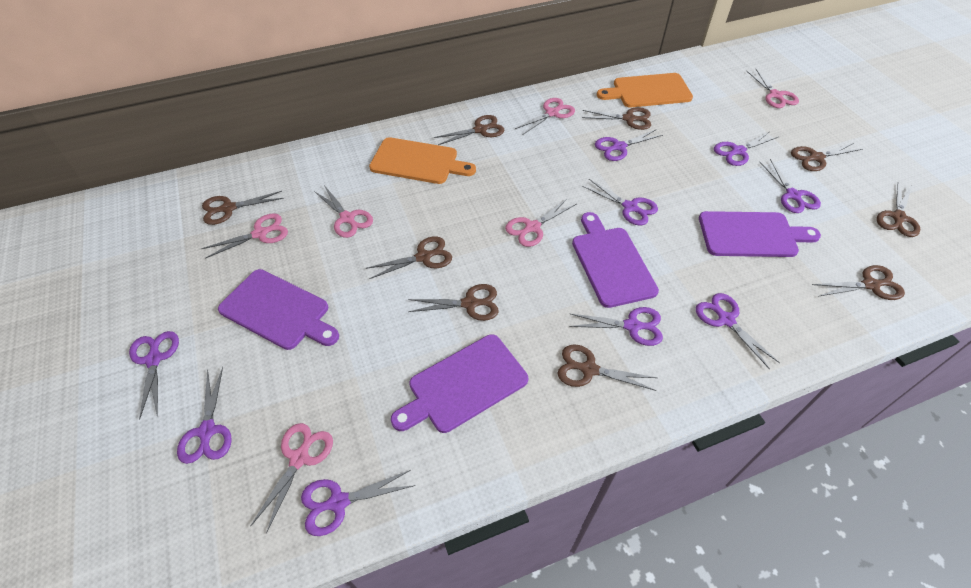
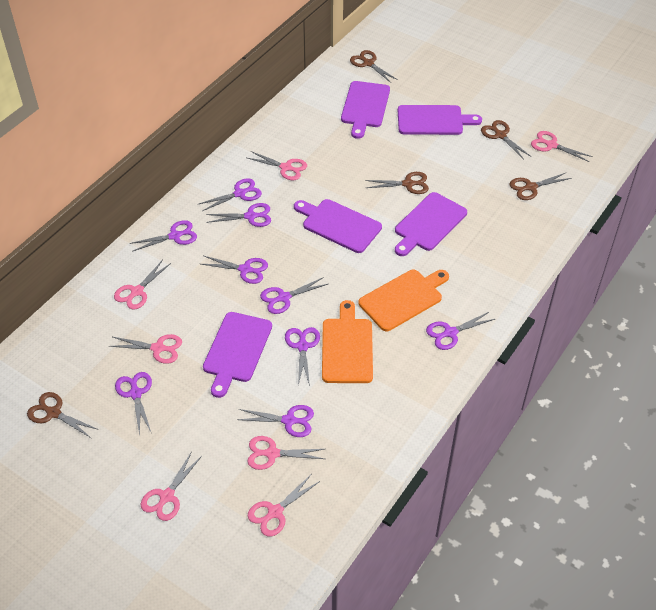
brown scissors: [202,191,284,225] [366,236,452,279] [408,284,499,321] [434,115,504,145] [557,344,657,391] [582,107,651,130] [791,143,862,171] [812,265,905,300] [877,182,920,237] = 9 -> [27,392,99,438] [350,50,398,83] [365,172,429,194] [481,120,531,160] [509,172,572,200] = 5
pink scissors: [201,213,288,259] [250,423,333,534] [314,185,373,238] [505,198,576,247] [515,98,575,135] [747,68,799,108] = 6 -> [109,334,182,364] [114,260,171,309] [141,451,202,521] [247,151,307,180] [247,436,325,470] [248,475,320,536] [531,131,593,162] = 7
purple cutting board: [218,269,339,350] [391,334,528,433] [572,212,659,308] [699,211,821,257] = 4 -> [203,312,272,398] [294,199,382,253] [341,81,390,139] [395,192,467,256] [398,105,482,135] = 5

